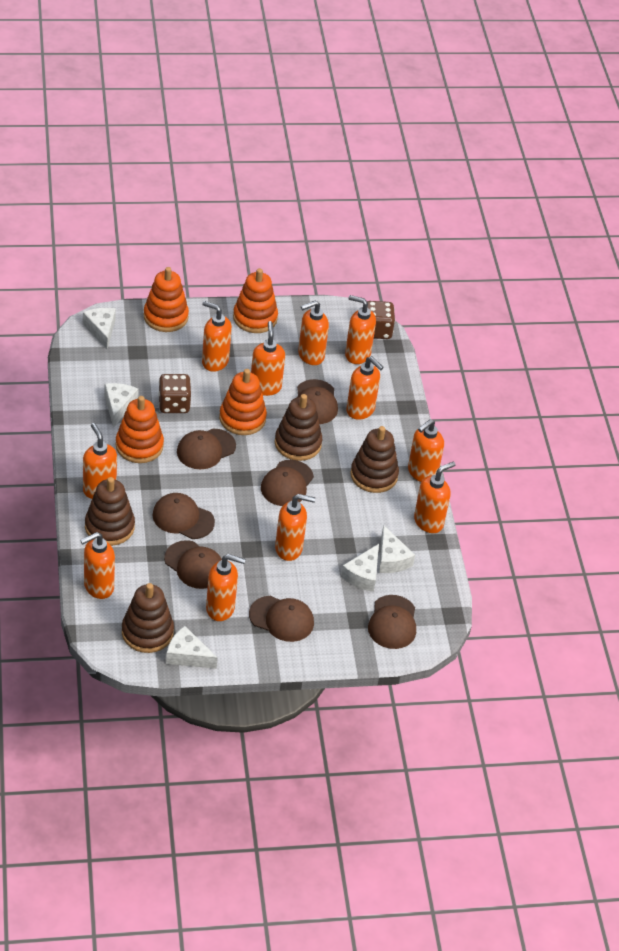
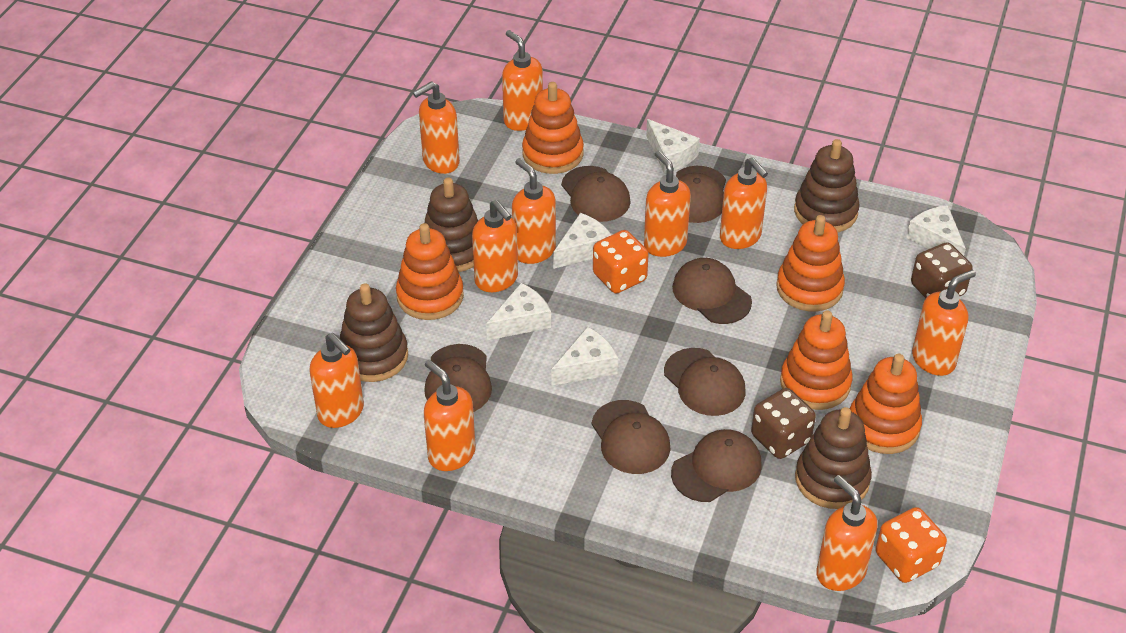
orange dice: none = 0 -> [593,230,649,294] [876,507,947,583] = 2
orange soap dispenser: [80,532,115,599] [83,423,117,499] [202,301,232,372] [206,554,246,621] [251,321,285,396] [275,494,315,561] [298,300,329,365] [345,295,376,364] [346,356,384,420] [408,419,444,482] [414,462,455,533] = 11 -> [310,333,364,428] [413,81,460,174] [424,360,476,471] [472,200,518,292] [502,30,543,131] [512,158,556,264] [644,150,691,257] [720,157,768,249] [816,475,877,591] [912,270,976,376] = 10
orange stacking toy: [116,396,164,463] [144,267,189,332] [219,369,267,435] [233,268,278,333] = 4 -> [396,223,464,320] [522,82,584,174] [776,215,845,311] [780,310,853,410] [850,354,922,454] = 5

